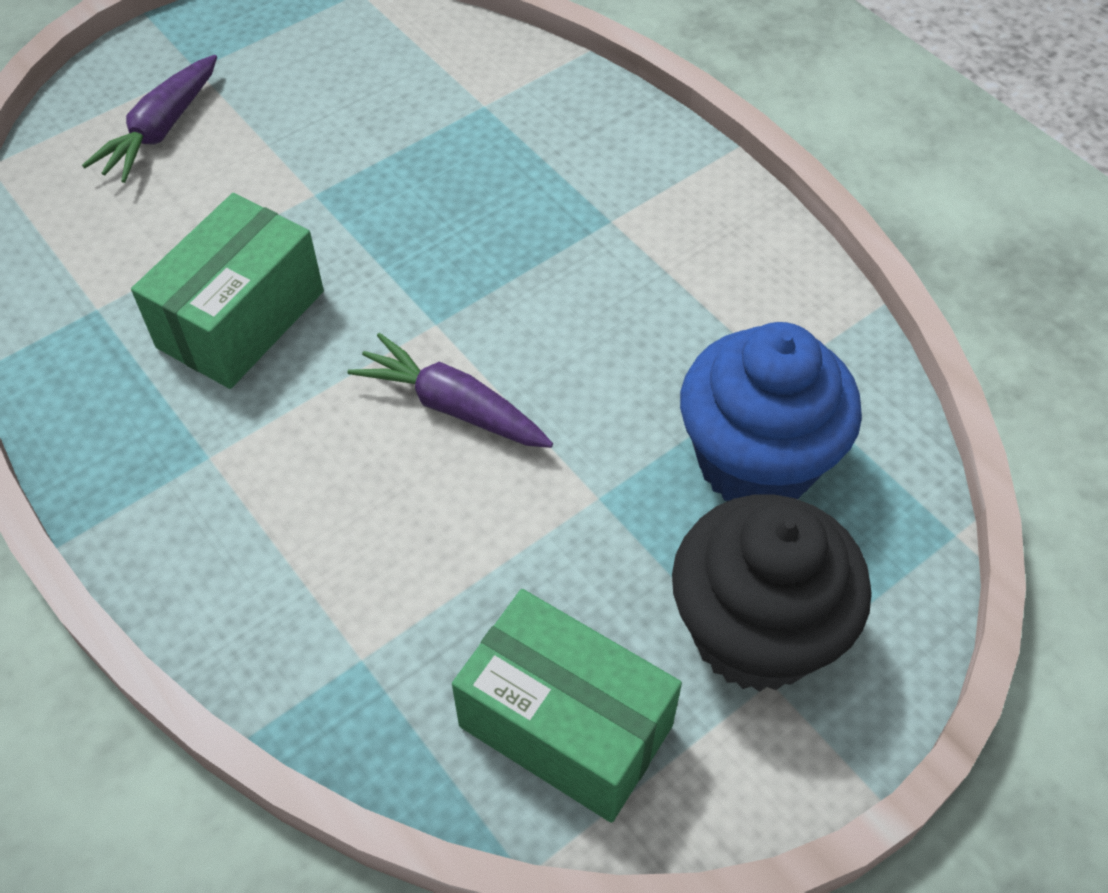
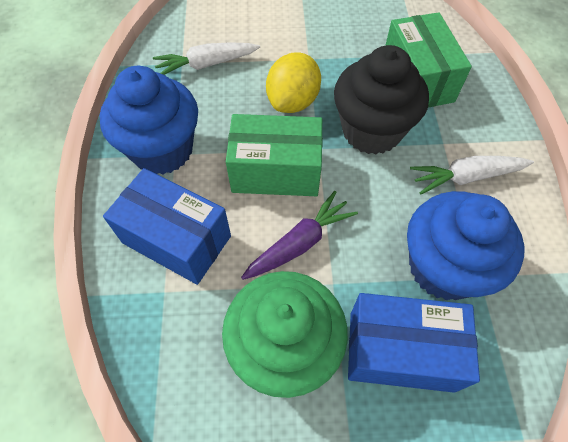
blue box: none = 0 -> [103,168,231,285] [348,293,480,393] = 2
blue cupcake: [680,322,862,501] = 1 -> [99,66,198,175] [407,191,524,300] = 2
green cupcake: none = 0 -> [222,271,348,398] = 1
purple carrot: [82,55,217,183] [347,333,553,448] = 2 -> [241,191,358,280] = 1
white carrot: none = 0 -> [153,42,260,75] [410,156,534,195] = 2
yellow lemon: none = 0 -> [266,52,321,113] = 1

